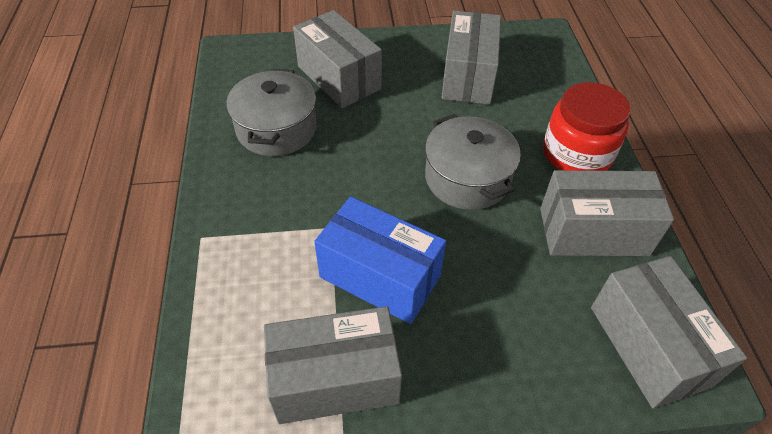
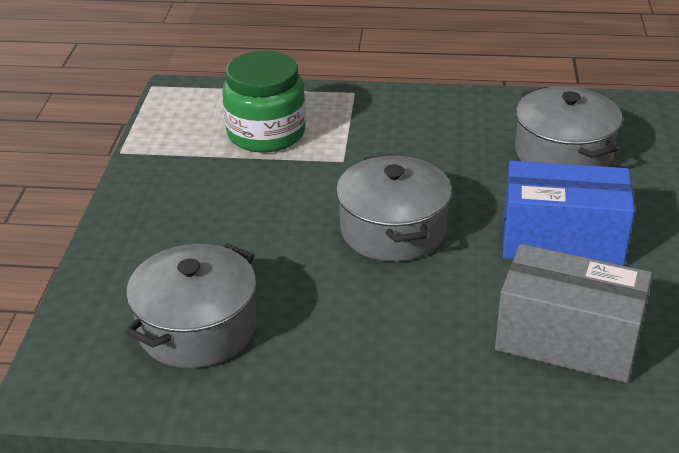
green jar: none = 0 -> [222,51,306,153] = 1
grey box: [264,306,402,424] [293,10,382,108] [442,11,501,105] [540,170,674,256] [591,256,747,408] = 5 -> [495,244,652,383] = 1
grey pot: [226,69,317,156] [425,114,521,210] = 2 -> [125,243,256,368] [336,154,452,262] [515,86,623,167] = 3
red jar: [543,82,630,171] = 1 -> none = 0

